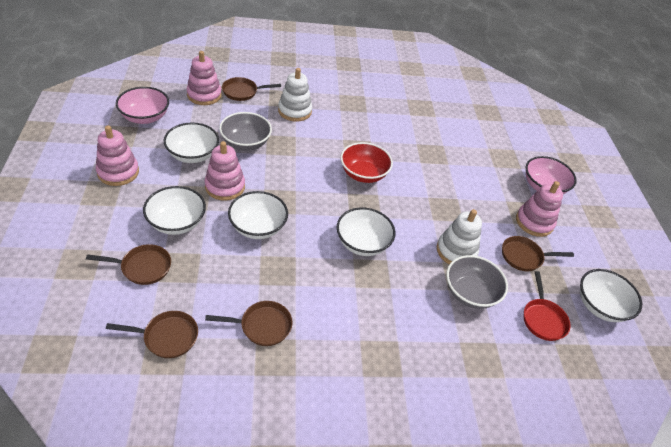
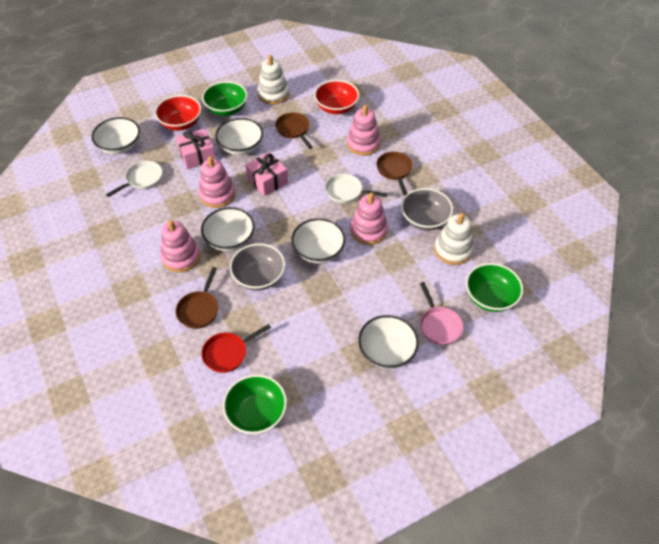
brown pan: [86,244,171,285] [106,311,198,358] [205,301,293,346] [222,77,281,101] [502,236,574,271] = 5 -> [176,267,218,329] [275,112,313,149] [376,152,413,195] = 3
green bowl: none = 0 -> [202,81,248,116] [223,374,287,434] [466,263,523,312] = 3
pink bowl: [116,87,169,124] [526,156,577,194] = 2 -> none = 0
pink gift: none = 0 -> [176,129,216,169] [245,152,288,196] = 2
pink pan: none = 0 -> [420,282,463,345] = 1
red bowl: [340,142,393,183] = 1 -> [155,95,201,131] [314,80,359,114] = 2
white pan: none = 0 -> [106,161,162,197] [325,174,387,203] = 2

